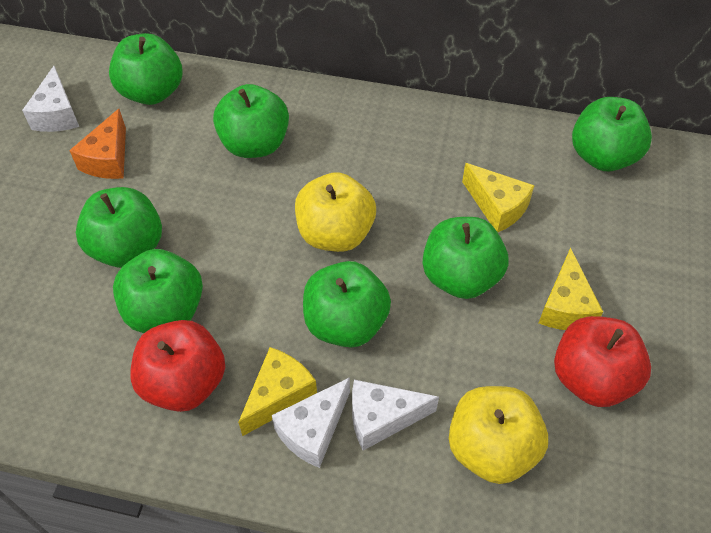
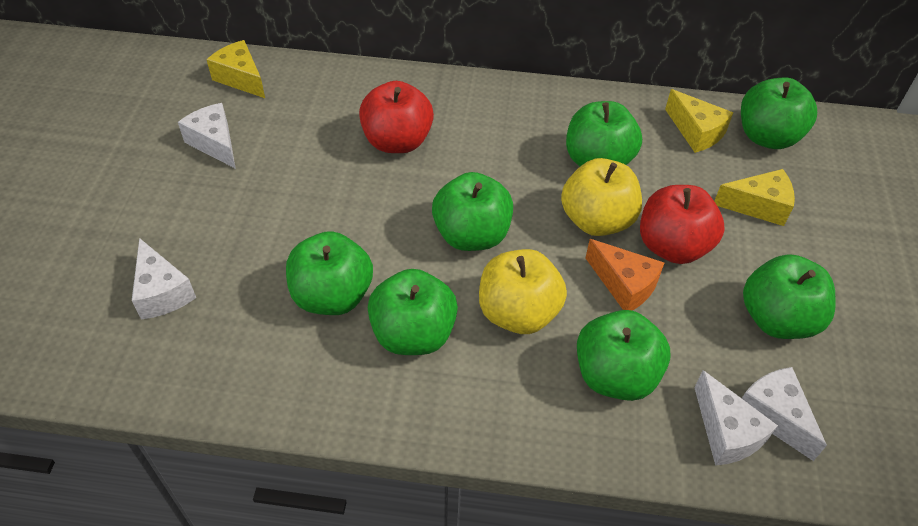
white cheese: [22,66,79,132] [272,377,350,468] [352,380,439,451] = 3 -> [132,238,196,320] [178,103,236,169] [694,370,778,466] [742,367,827,461] = 4

